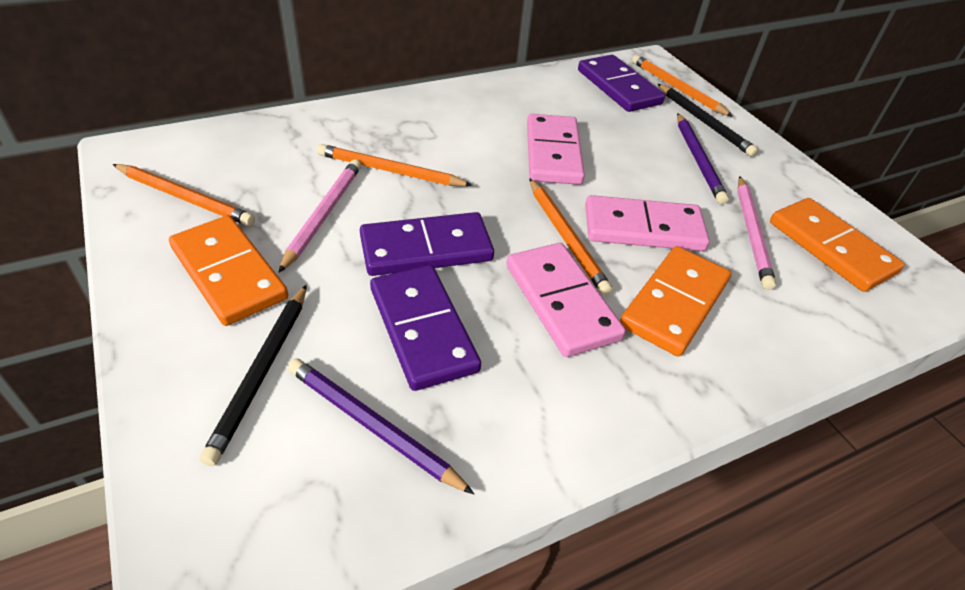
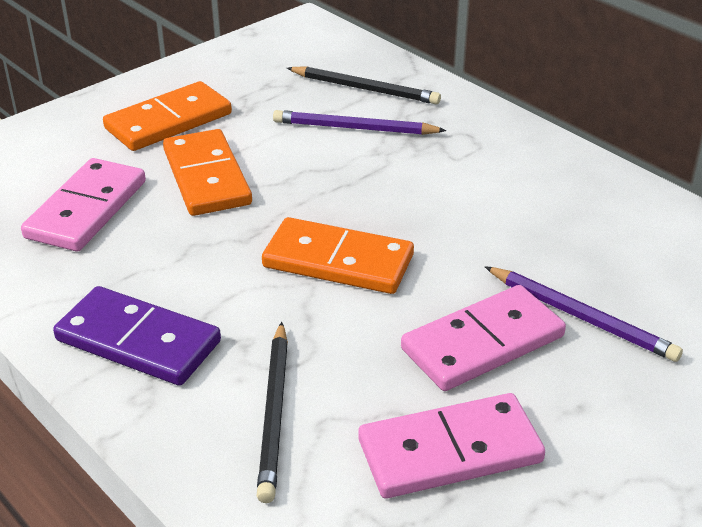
orange pencil: [113,164,255,226] [317,144,473,186] [529,178,613,295] [632,55,733,117] = 4 -> none = 0
pink pencil: [278,160,361,273] [737,176,776,290] = 2 -> none = 0
purple domino: [360,212,494,276] [370,265,481,391] [578,55,665,112] = 3 -> [53,286,221,386] = 1

